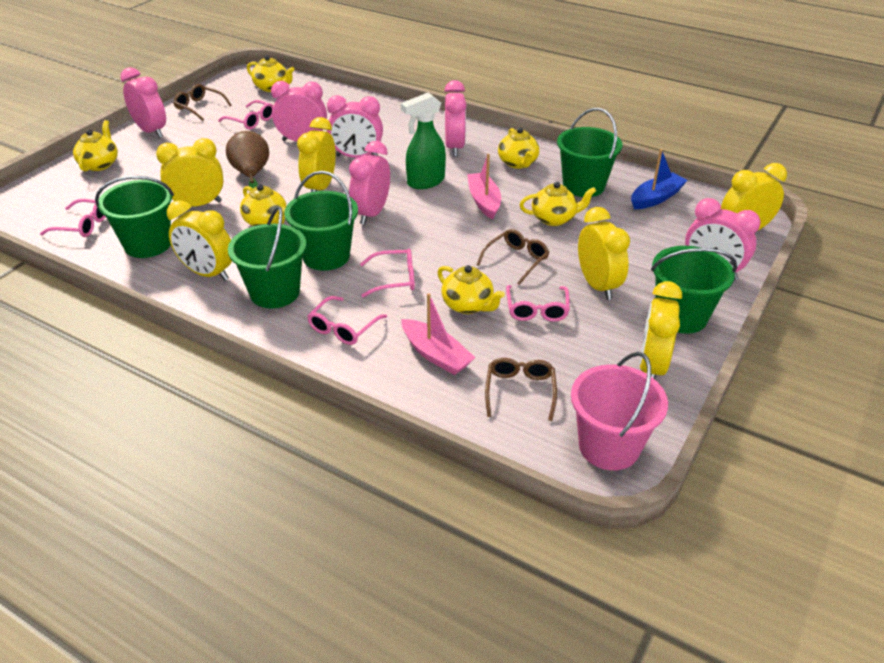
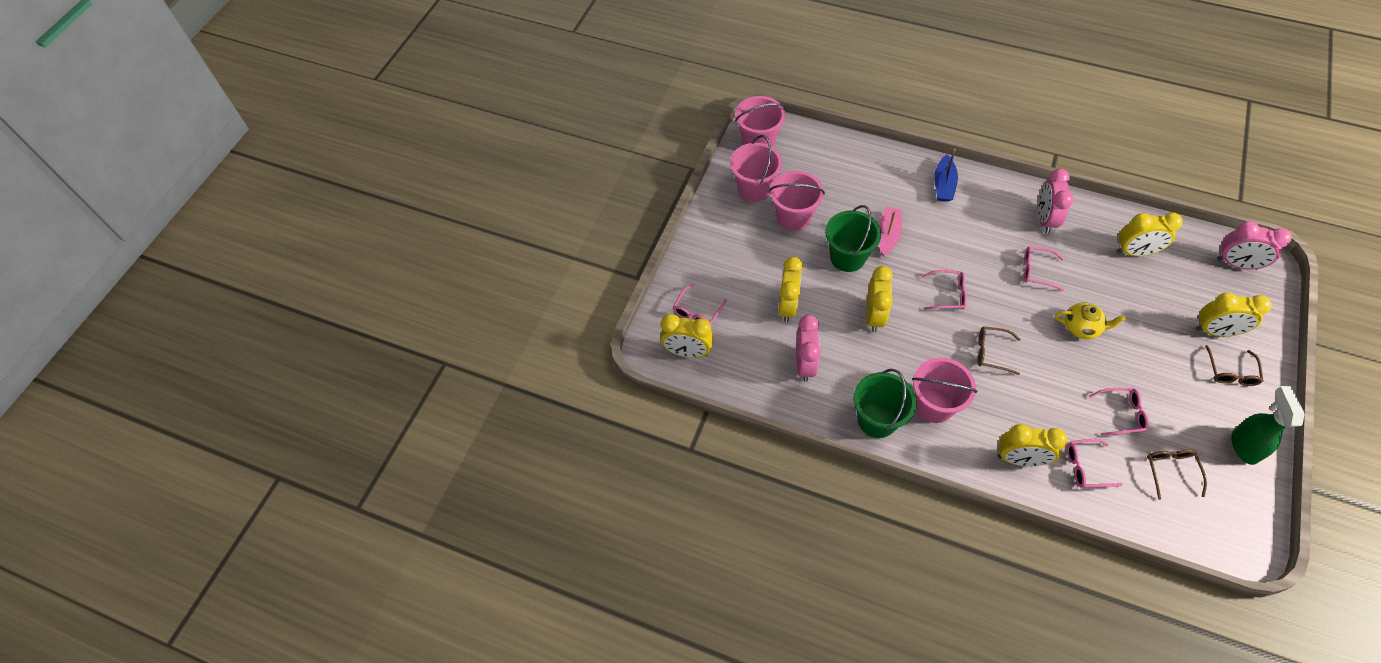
brown pear: [226,131,269,188] = 1 -> none = 0
green bucket: [95,176,174,258] [228,206,307,308] [284,171,358,271] [557,108,622,197] [651,246,737,334] = 5 -> [825,205,881,272] [854,369,917,438] = 2
pink boat: [401,293,476,375] [467,154,501,220] = 2 -> [878,207,902,257] = 1
pink bucket: [571,352,668,470] = 1 -> [730,135,782,202] [735,96,786,147] [769,171,825,231] [912,357,977,423] = 4
pink clock: [120,67,166,138] [271,81,327,142] [327,95,383,158] [349,141,390,225] [444,80,467,157] [685,198,761,280] = 6 -> [796,315,821,382] [1038,169,1074,234] [1217,221,1292,270] = 3
yellow teapot: [73,120,118,171] [240,184,287,226] [247,55,295,92] [438,265,505,314] [498,127,539,169] [520,182,596,226] = 6 -> [1055,303,1127,339] = 1

